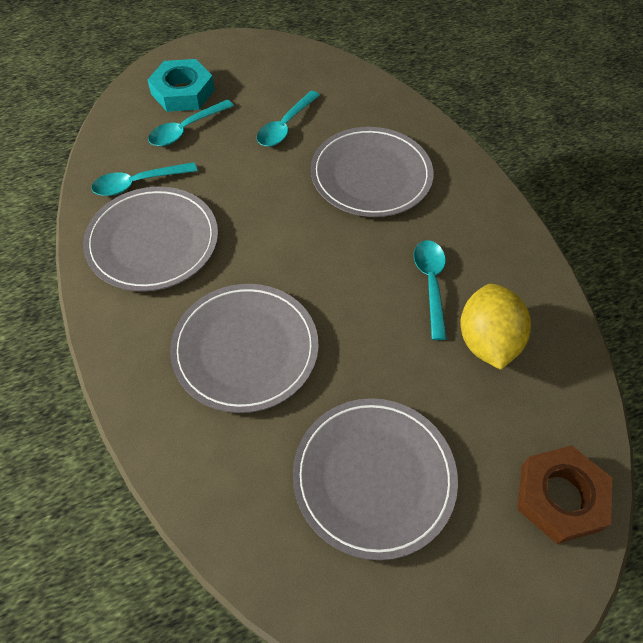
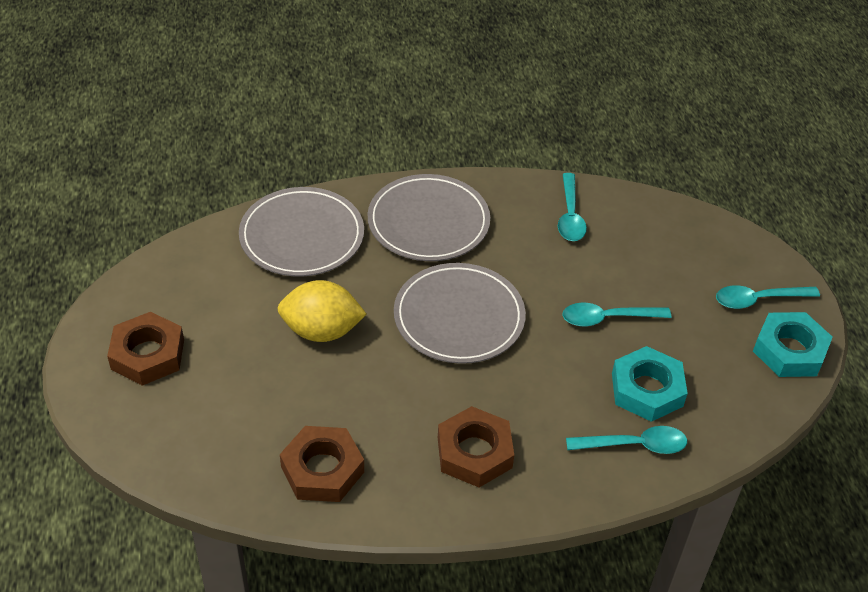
brown nut: [517,445,612,544] = 1 -> [107,312,184,386] [280,426,364,502] [438,406,514,487] = 3
grey plate: [83,187,218,292] [170,284,319,413] [293,398,458,560] [311,127,433,217] = 4 -> [239,187,364,277] [368,174,490,261] [394,263,526,364] = 3
turquoise nut: [147,59,215,112] = 1 -> [612,346,688,422] [753,312,833,377] = 2

